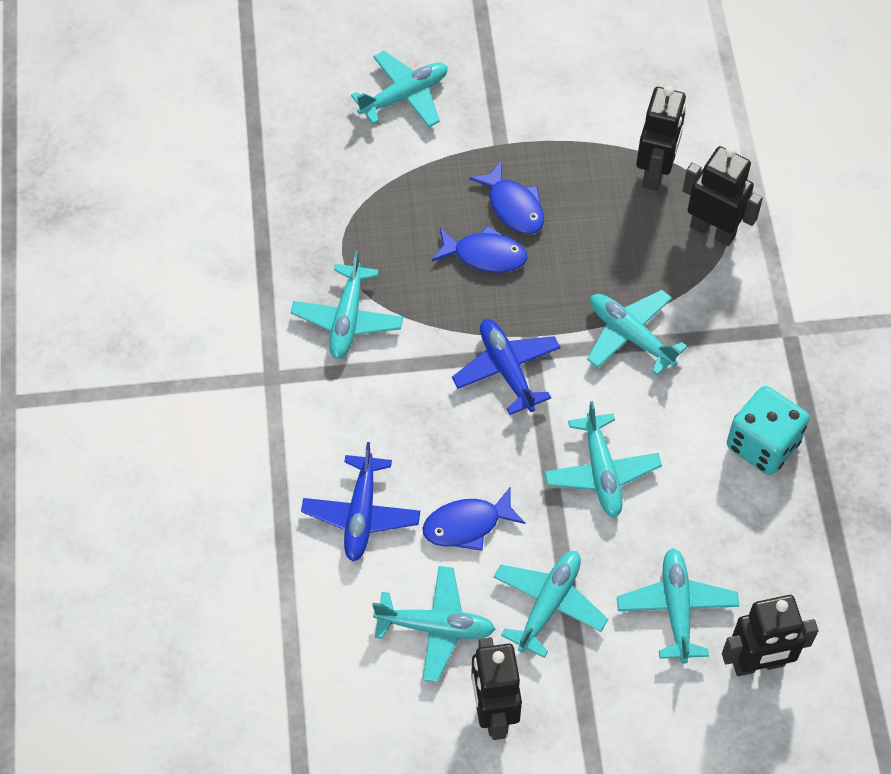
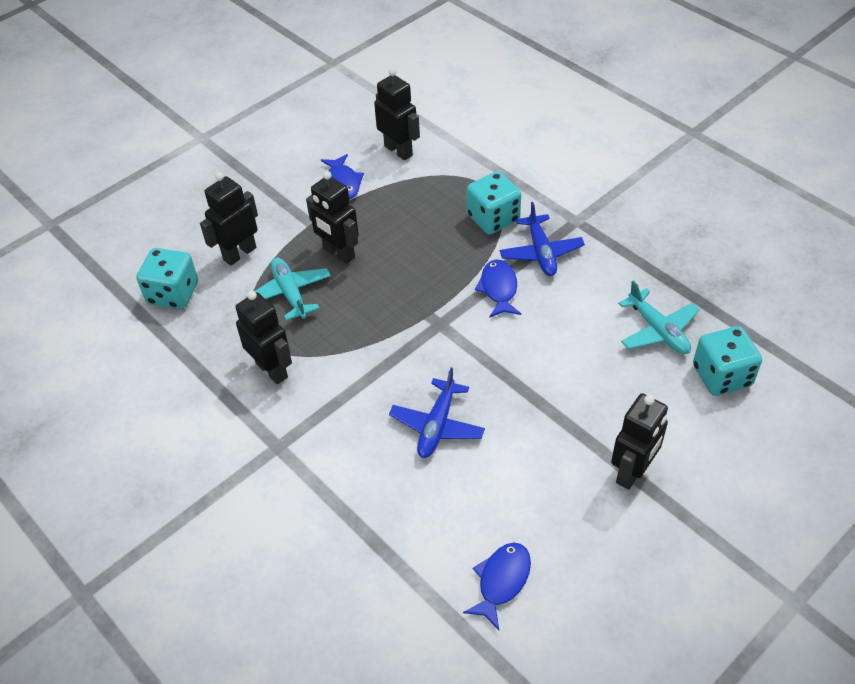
black robot: [471,637,522,740] [636,86,686,191] [683,146,763,246] [722,595,819,676] = 4 -> [200,172,258,266] [235,291,292,384] [306,171,359,264] [374,68,420,160] [611,393,668,490] = 5
turquoise dice: [727,386,809,475] = 1 -> [136,248,198,309] [467,171,521,234] [693,326,762,396] = 3
turquoise plane: [291,250,403,359] [351,51,448,127] [372,566,495,682] [494,551,608,658] [544,401,662,518] [587,290,687,376] [617,548,739,663] = 7 -> [246,257,331,321] [618,280,700,354] = 2

